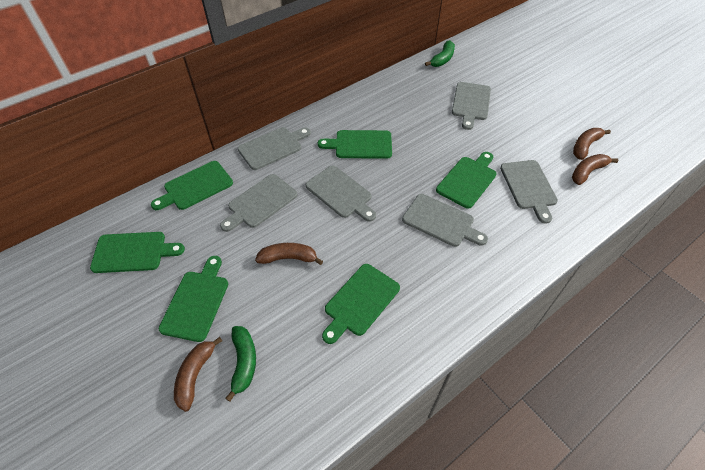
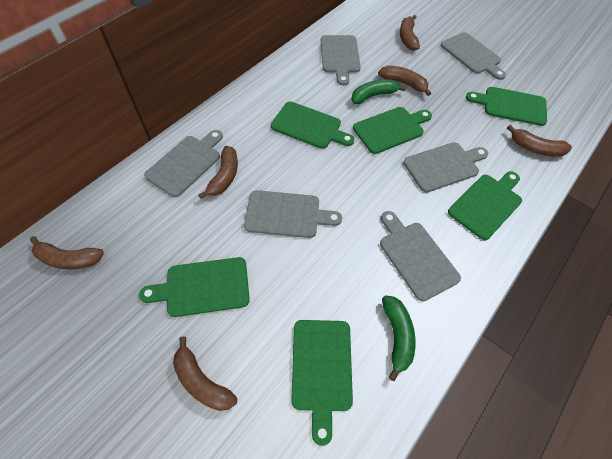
brown banana: [174,337,222,412] [255,243,323,265] [572,154,618,185] [573,128,611,160] = 4 -> [30,236,104,269] [173,336,237,411] [198,146,238,199] [378,65,431,96] [400,15,420,51] [507,125,572,157] = 6

